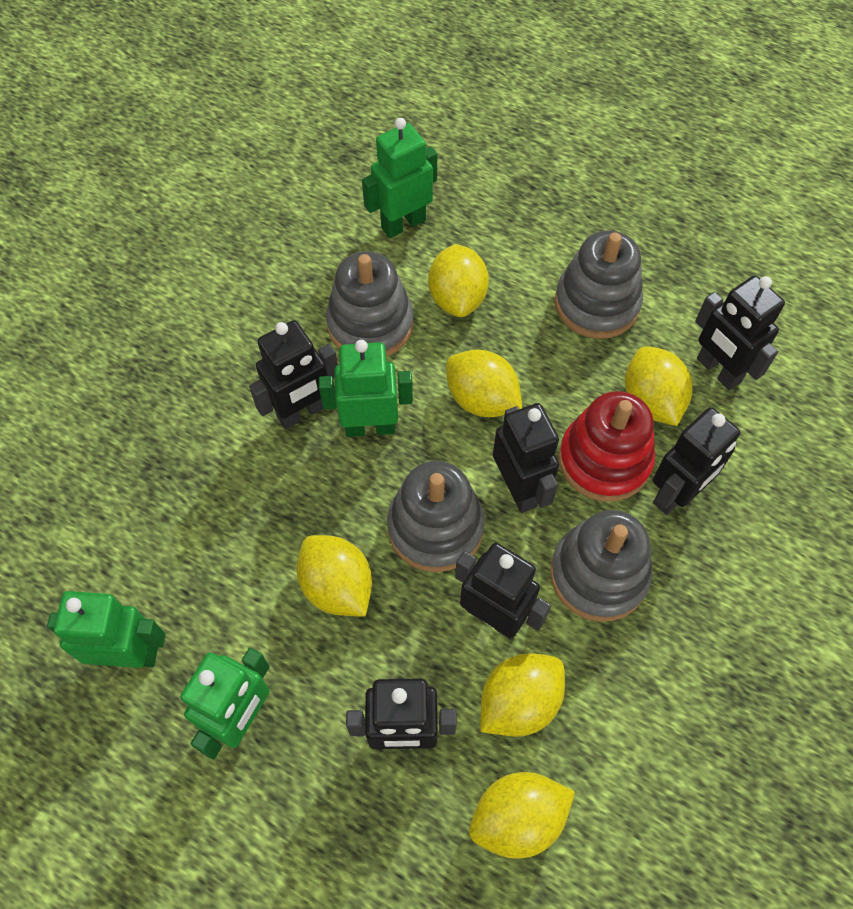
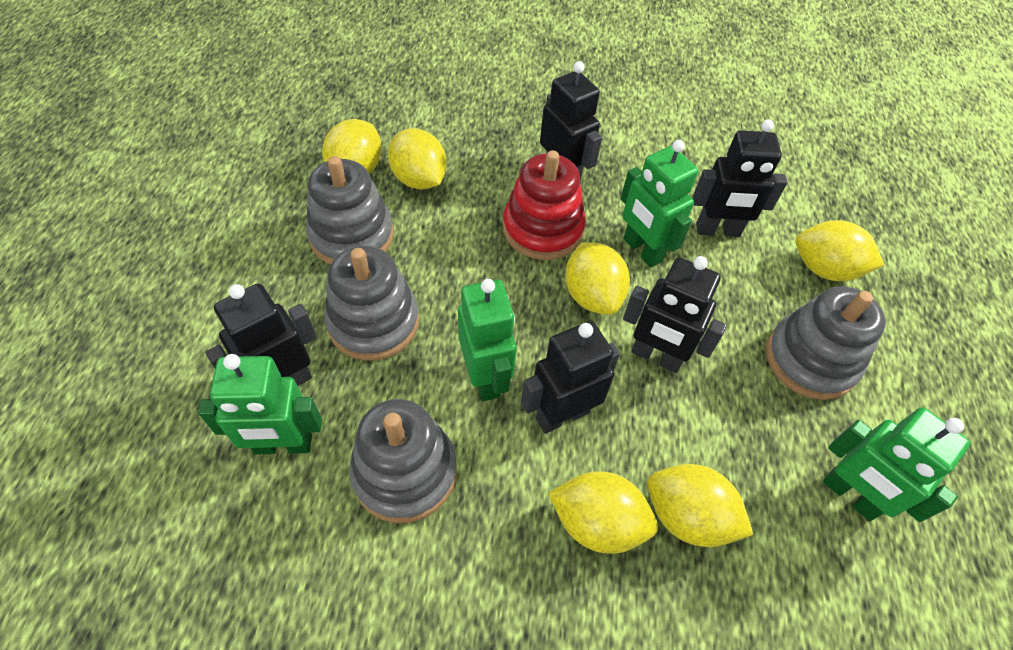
black robot: [249,320,338,429] [346,679,457,749] [455,543,551,640] [493,403,559,513] [653,407,740,515] [695,275,785,391] = 6 -> [206,283,317,386] [521,321,620,433] [540,61,602,183] [623,256,727,373] [692,119,788,237] = 5

